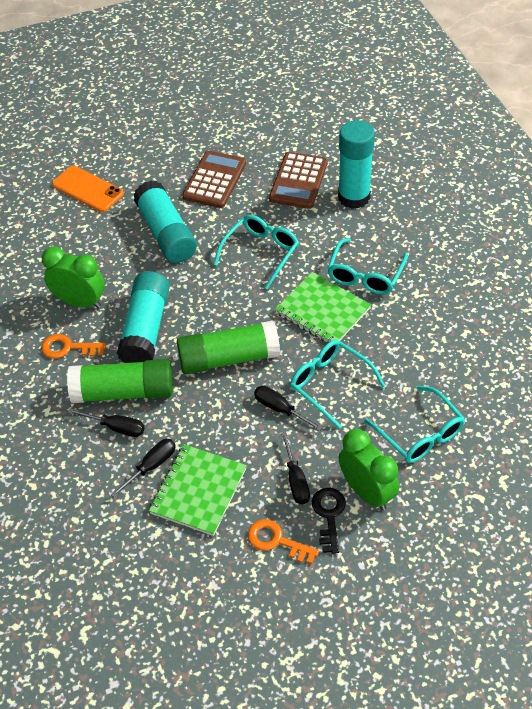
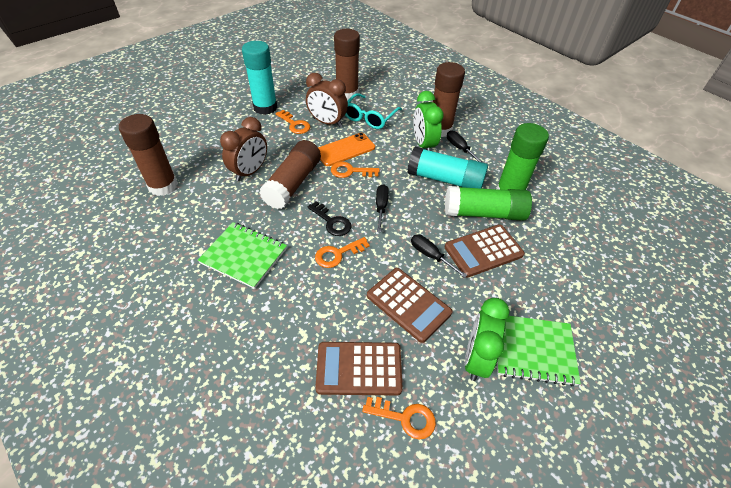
black screwdriver: [68,409,145,437] [111,439,176,498] [254,386,323,431] [281,432,310,504] = 4 -> [376,184,389,232] [411,235,467,278] [447,130,484,163] = 3
brown calculator: [182,150,246,208] [269,152,328,209] = 2 -> [315,342,403,396] [367,268,452,343] [445,224,525,278] = 3
brown clock: none = 0 -> [220,117,267,182] [306,73,348,127] = 2
brown glue stick: none = 0 -> [119,114,178,196] [259,140,321,209] [334,29,360,101] [433,62,465,137] = 4
orange key: [41,334,106,358] [248,519,319,564] = 2 -> [275,110,310,134] [315,237,370,268] [331,162,380,178] [362,397,436,439] = 4
turquoise glasses: [214,215,299,289] [290,340,385,429] [327,238,408,294] [364,386,465,463] = 4 -> [345,93,402,129] = 1
turquoise glue stick: [117,271,170,363] [133,180,197,263] [338,120,375,209] = 3 -> [242,41,278,115] [407,147,488,189] = 2

